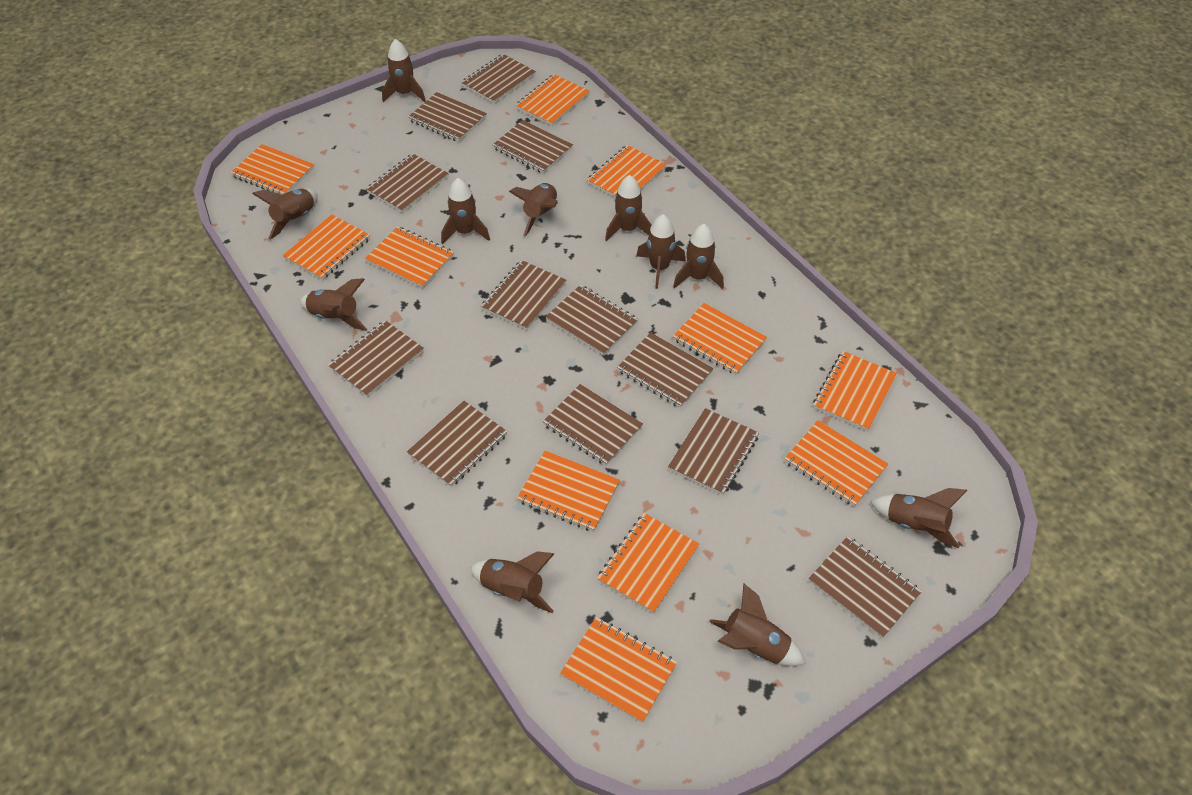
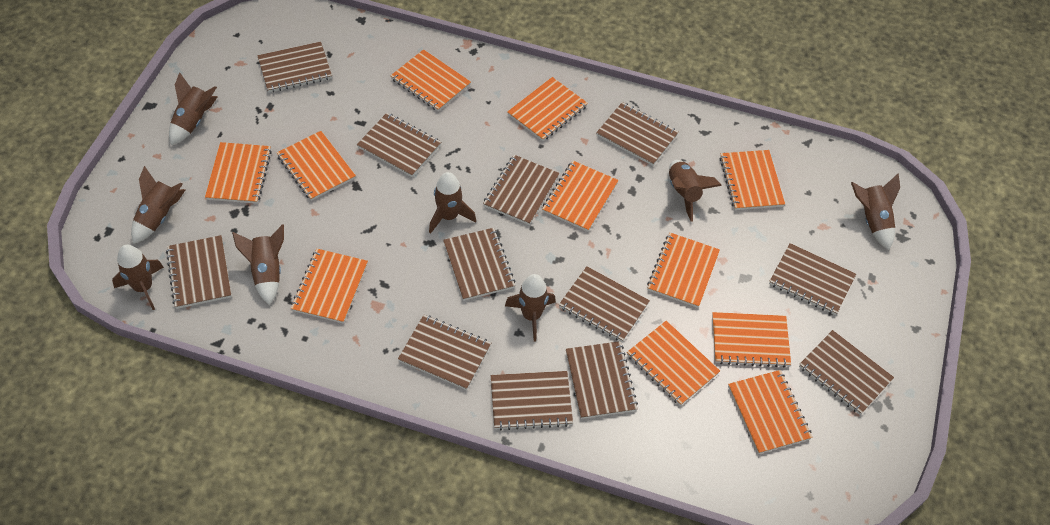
brown rocket: [252,189,318,240] [300,278,367,331] [382,39,426,102] [441,178,490,244] [470,551,554,613] [509,183,558,236] [605,175,652,242] [636,214,685,289] [673,224,724,289] [709,583,805,666] [870,488,967,548] = 11 -> [112,245,164,310] [131,166,185,244] [169,72,217,145] [232,224,284,305] [429,172,476,234] [505,274,556,341] [669,160,722,221] [851,173,900,250] = 8

